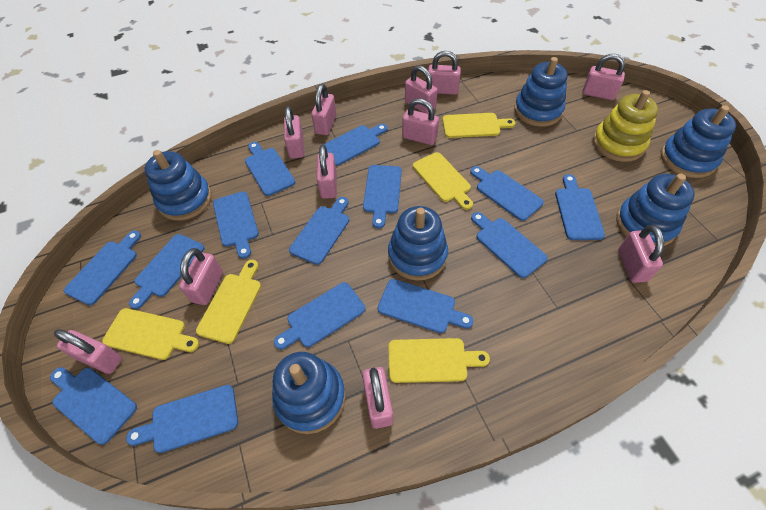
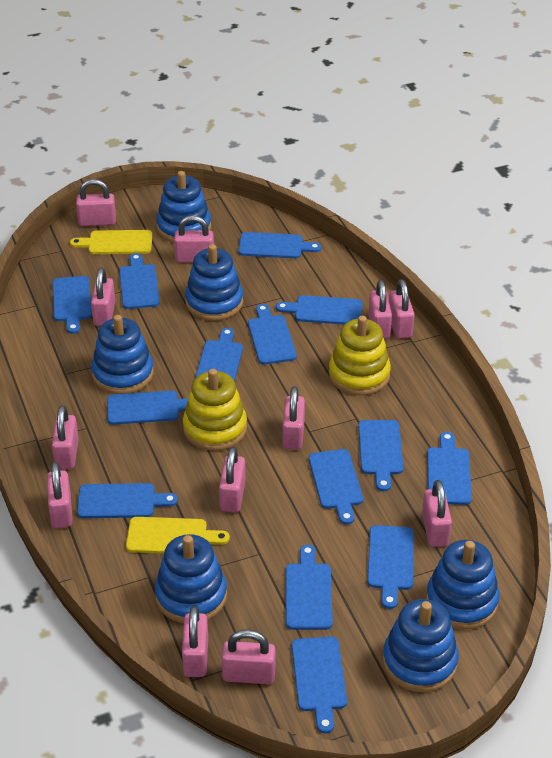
pink padlock: [54,329,122,374] [179,248,223,305] [284,106,304,159] [311,84,337,135] [317,144,337,199] [362,367,393,429] [402,98,439,145] [405,65,438,114] [428,51,461,95] [582,54,625,100] [618,225,664,283] = 11 -> [47,462,73,528] [52,405,79,469] [76,179,116,226] [91,268,115,326] [174,215,214,263] [182,606,208,677] [219,447,246,512] [222,629,275,684] [282,386,305,450] [368,280,392,339] [389,279,415,339] [422,480,452,547] = 12
yellow cutting board: [102,308,199,360] [196,260,261,344] [388,338,490,383] [413,152,473,210] [442,113,516,138] = 5 -> [70,230,152,254] [126,517,230,554] = 2
yellow stacking toy: [593,90,658,162] = 1 -> [183,369,247,451] [329,316,391,395] = 2

